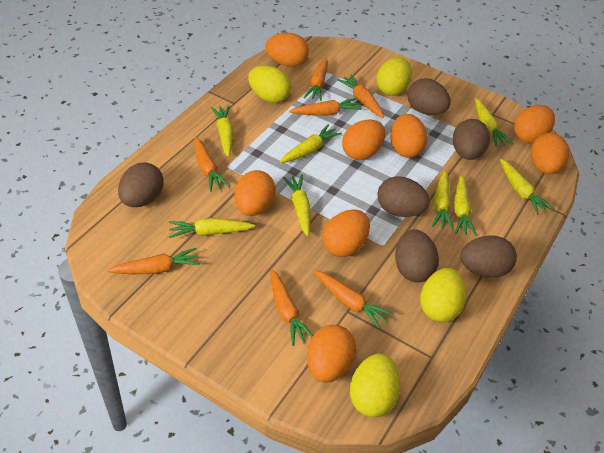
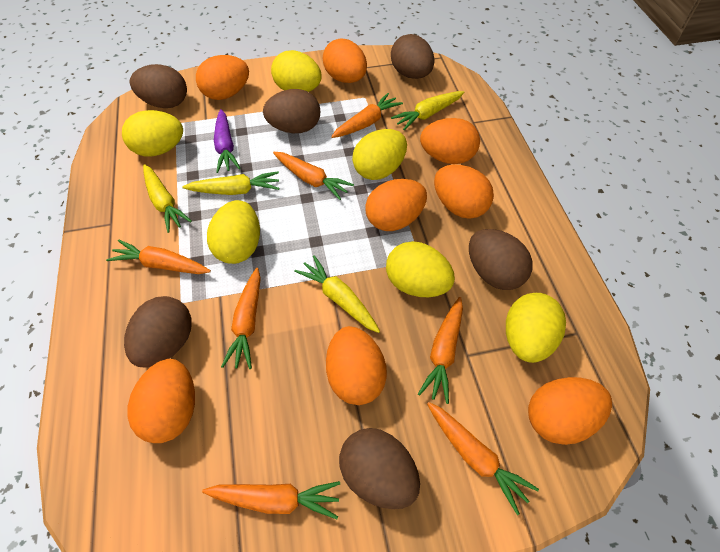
purple carrot: none = 0 -> [214,109,240,173] = 1
yellow carrot: [169,218,255,238] [211,105,234,157] [280,124,342,163] [283,175,311,236] [432,170,454,230] [454,175,477,236] [475,98,513,147] [500,159,554,215] = 8 -> [143,164,192,233] [182,171,279,195] [294,255,380,333] [391,91,464,130] = 4
yellow egg: [248,65,291,103] [350,354,400,417] [376,57,412,96] [420,268,466,323] = 4 -> [122,110,183,157] [207,200,260,264] [271,50,322,92] [352,129,407,180] [386,241,455,297] [506,293,566,363] = 6

